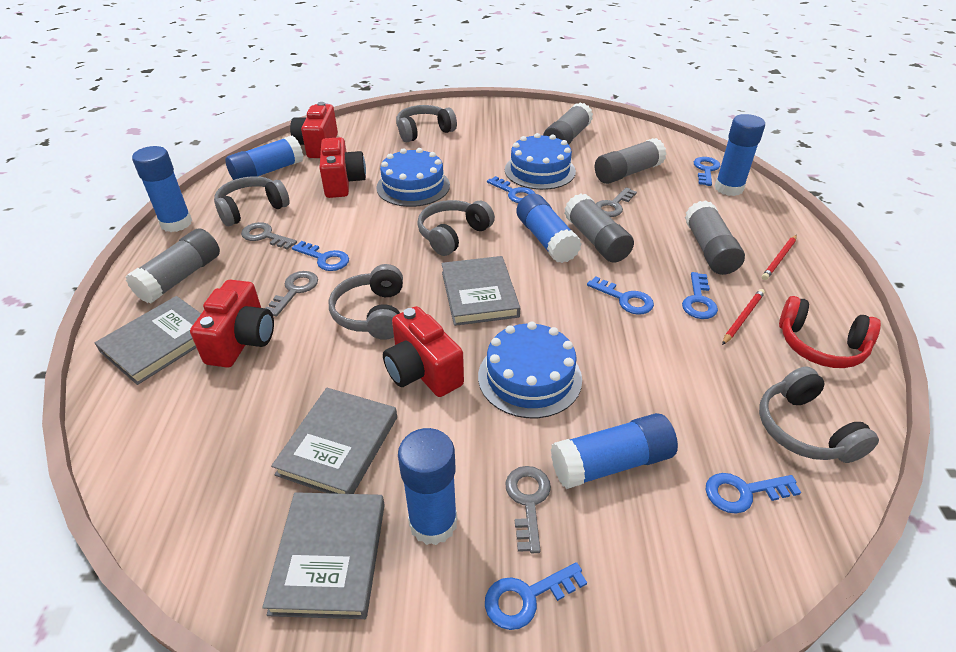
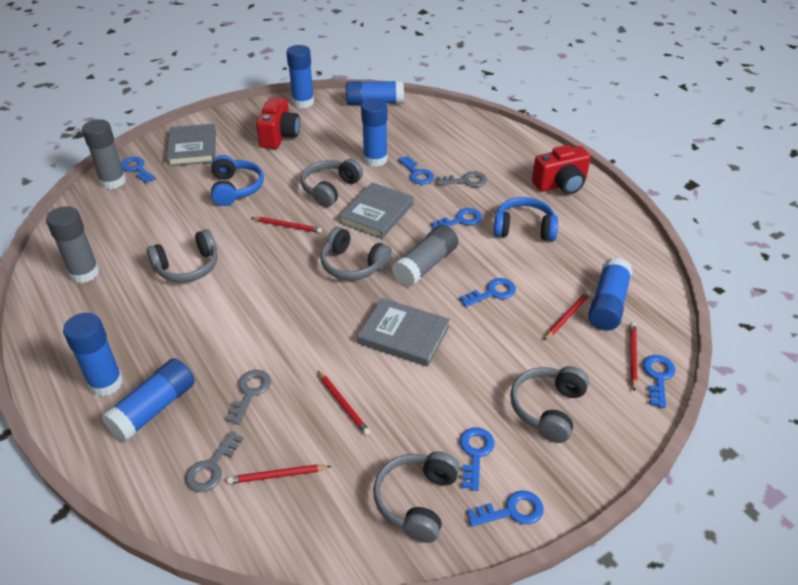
blue cake: [376,148,450,207] [478,322,582,418] [505,133,576,190] = 3 -> none = 0
blue headphones: none = 0 -> [211,155,264,206] [494,197,558,241] = 2
grey book: [95,296,201,385] [262,492,385,619] [271,388,397,494] [441,256,520,326] = 4 -> [167,124,216,166] [339,182,414,239] [358,298,450,367] = 3
grey glue stick: [126,228,220,303] [543,103,593,145] [564,193,634,263] [595,138,667,184] [685,200,745,275] = 5 -> [46,206,99,283] [82,119,126,189] [392,225,458,287] = 3
grey key: [241,222,297,250] [266,271,318,317] [505,466,551,553] [596,187,637,217] = 4 -> [185,431,244,492] [226,370,271,425] [437,171,487,187] = 3
red camera: [190,280,274,368] [290,102,338,158] [319,137,366,198] [383,306,464,397] = 4 -> [256,98,300,149] [532,145,591,194] = 2
red headphones: [779,296,881,368] = 1 -> none = 0
red pencil: [722,289,765,345] [762,235,797,280] = 2 -> [227,464,331,484] [251,217,322,233] [318,371,370,435] [544,291,591,340] [630,323,638,391] = 5

